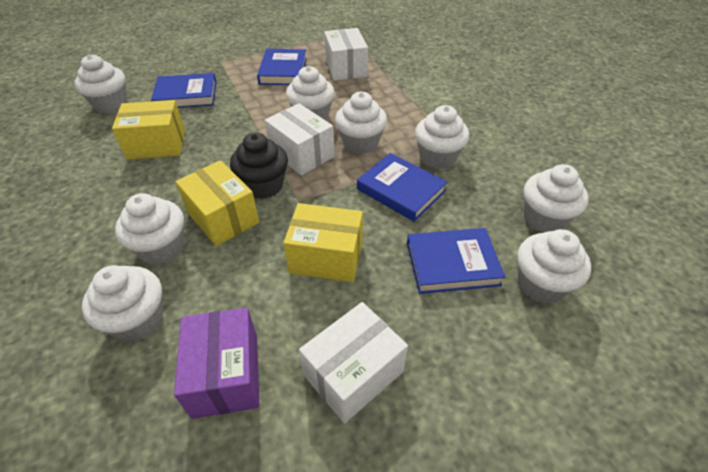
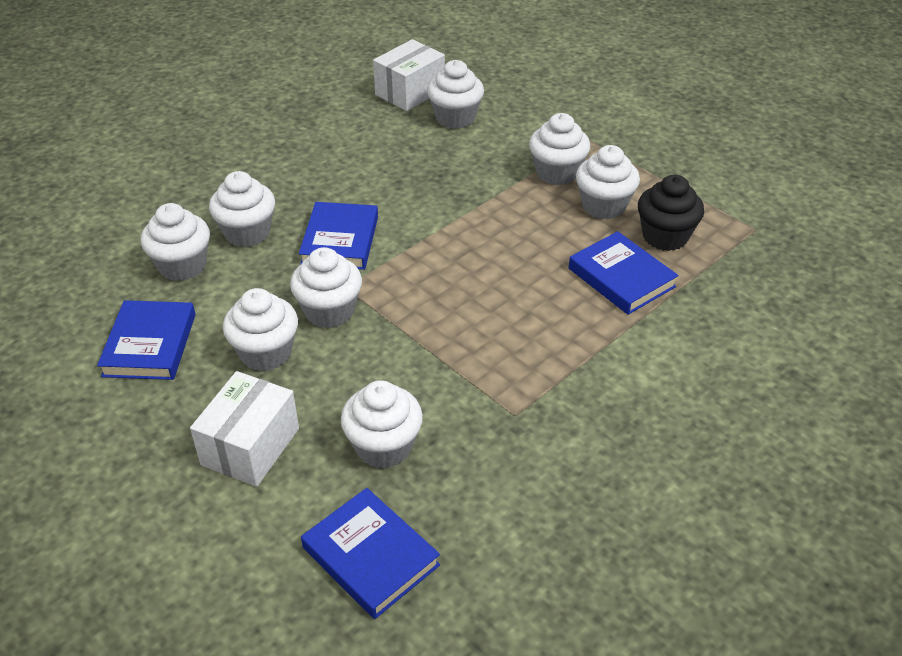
purple box: [174,308,259,419] = 1 -> none = 0
white box: [264,103,335,176] [299,302,408,423] [324,28,368,81] = 3 -> [190,371,299,487] [373,39,445,111] = 2
yellow box: [112,100,185,160] [175,160,259,246] [283,203,363,282] = 3 -> none = 0

